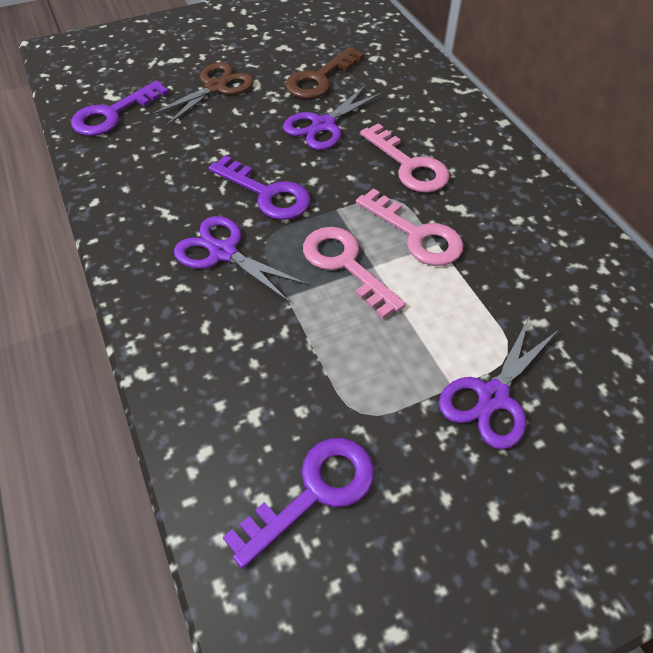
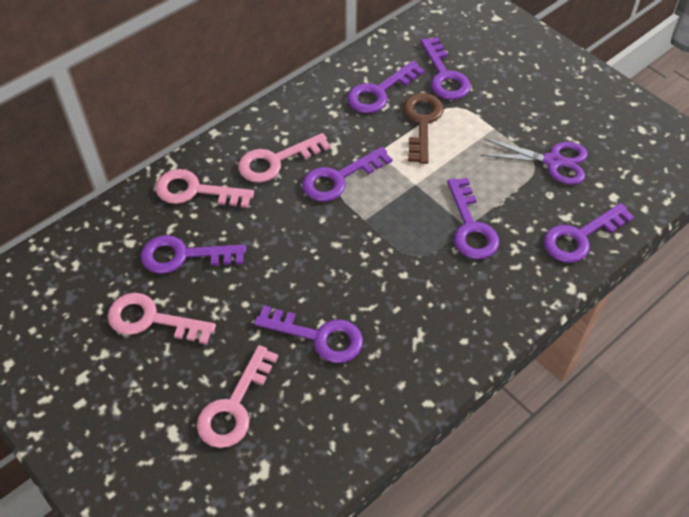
brown scissors: [150,62,254,126] = 1 -> none = 0
pink key: [303,227,406,319] [356,188,463,266] [360,123,450,193] = 3 -> [107,293,216,344] [156,169,254,208] [197,345,279,448] [238,133,331,183] = 4
purple key: [71,80,169,136] [209,155,311,220] [223,438,374,569] = 3 -> [141,235,246,274] [254,305,363,363] [302,147,392,202] [347,61,425,113] [420,37,471,100] [447,178,499,259] [543,203,634,263] = 7
purple scissors: [174,216,308,302] [283,85,383,150] [439,318,558,449] = 3 -> [481,138,588,185] = 1

